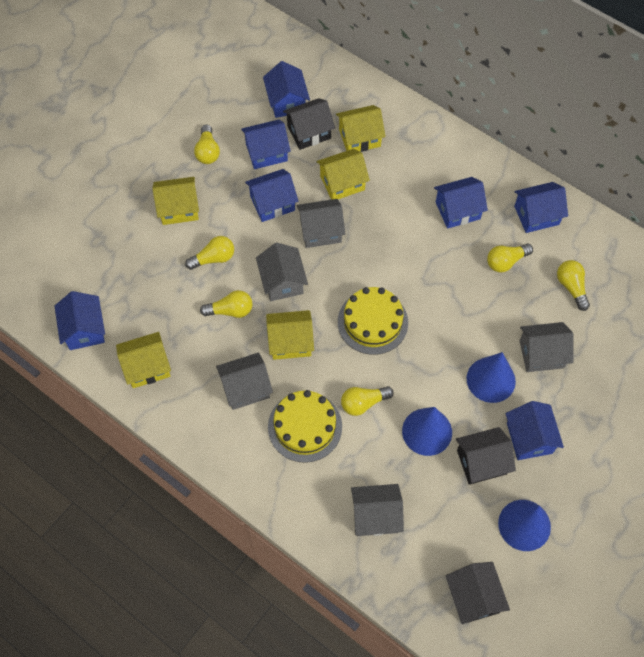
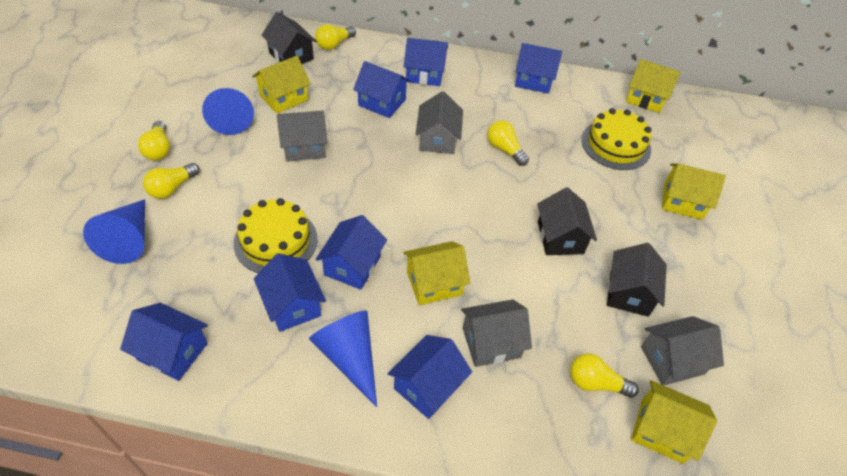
grey house: [216,353,273,410] [256,243,308,301] [297,199,345,248] [351,484,404,536] [520,322,574,372] = 5 -> [277,111,328,162] [415,91,463,154] [461,299,532,367] [641,316,724,386] = 4
yellow light bulb: [185,236,234,270] [194,125,220,164] [200,290,252,318] [341,386,394,416] [487,244,533,272] [557,260,590,311] = 6 -> [138,121,170,160] [143,163,200,199] [315,24,356,50] [487,121,529,166] [570,353,639,398] = 5

